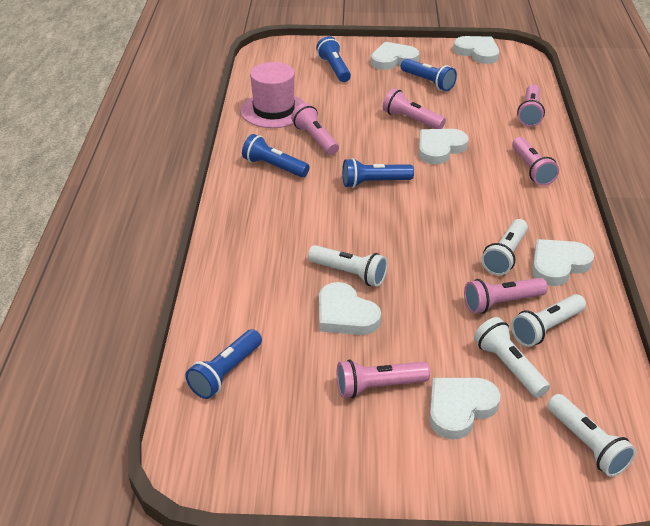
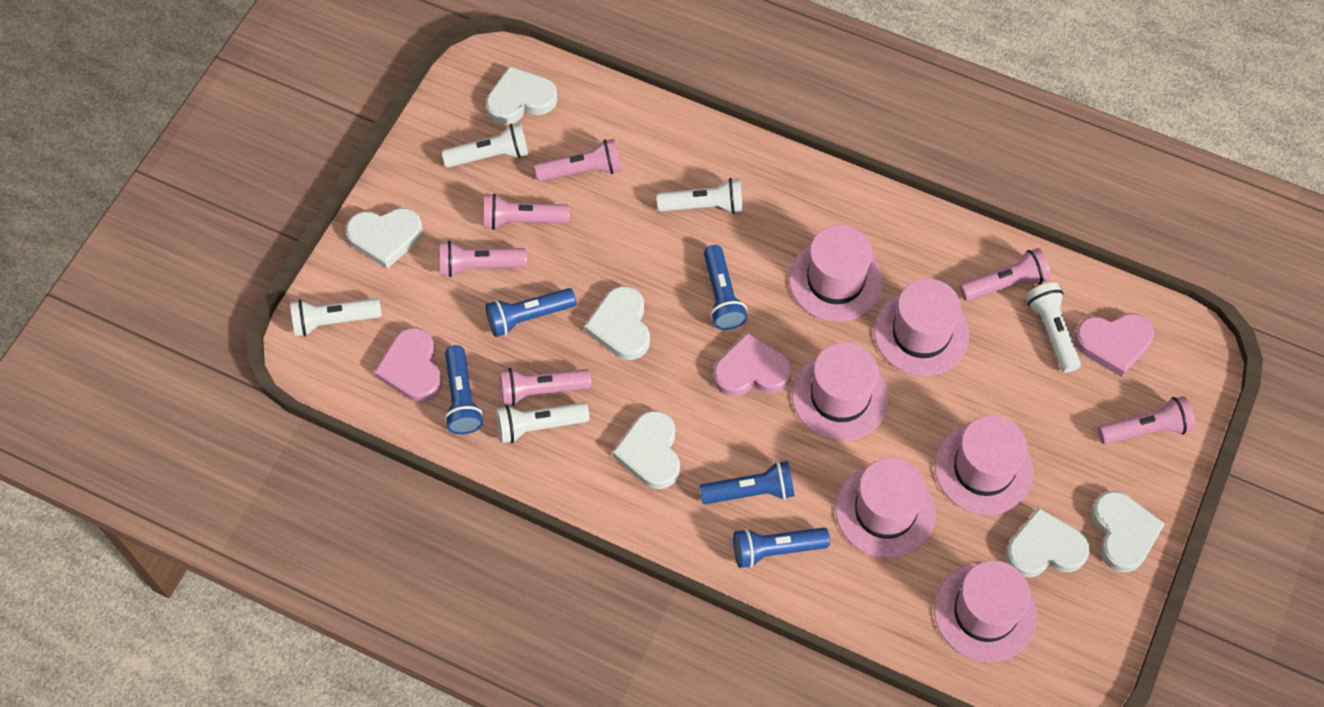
pink hat: [241,62,305,128] = 1 -> [789,225,883,322] [792,342,889,441] [835,458,935,558] [874,278,969,376] [934,415,1034,515] [934,560,1037,662] = 6
pink heart: none = 0 -> [374,327,442,402] [713,332,792,397] [1074,313,1154,377] = 3

